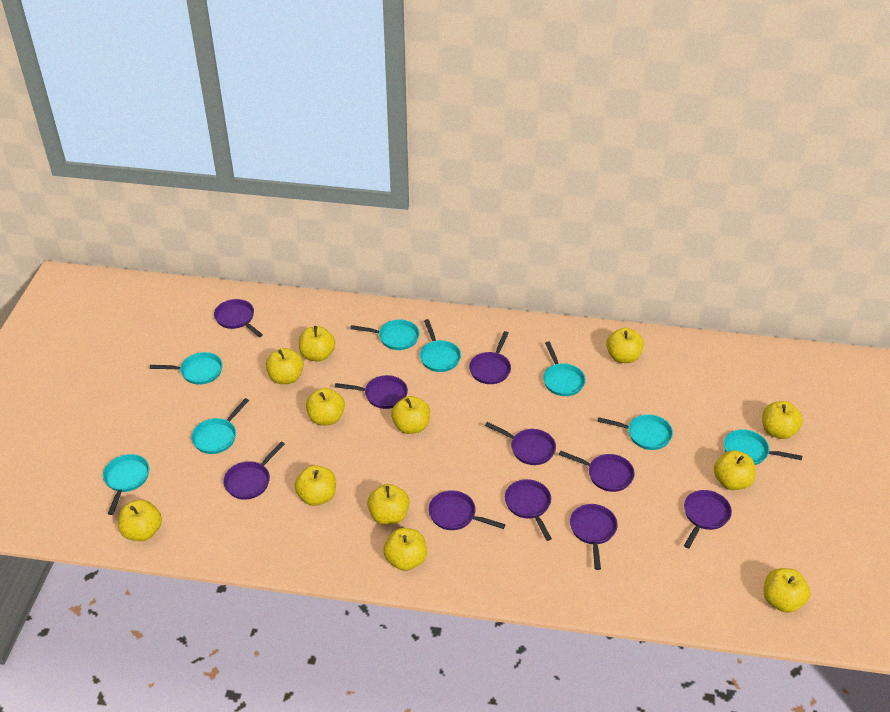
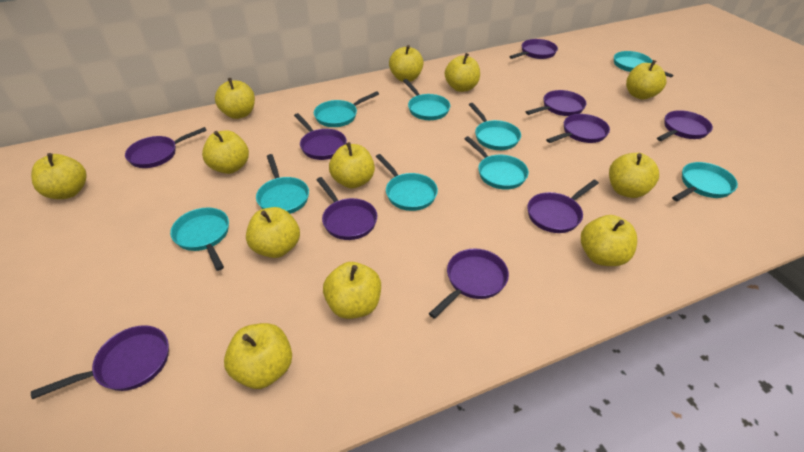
turquoise pan: [103,454,149,515] [150,352,223,385] [191,398,249,454] [350,319,420,350] [420,319,461,372] [543,341,586,396] [597,414,673,450] [724,429,802,465] = 8 -> [170,208,229,271] [256,154,309,214] [314,91,379,127] [376,154,438,211] [403,79,450,120] [464,136,529,190] [469,103,521,150] [614,51,674,78] [672,162,738,201] = 9

